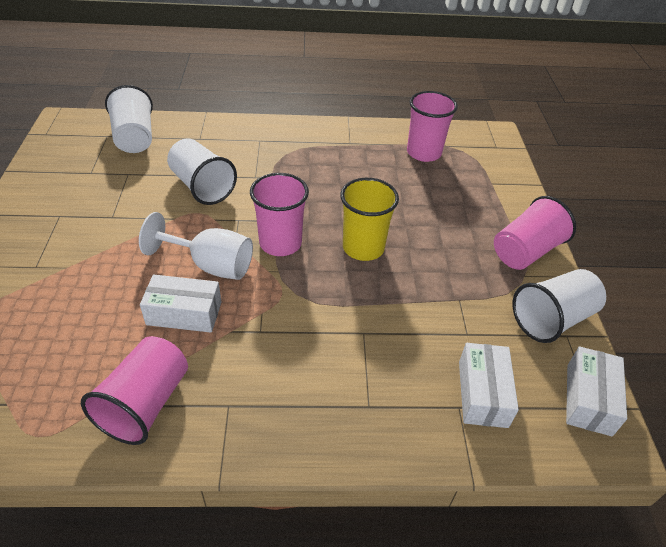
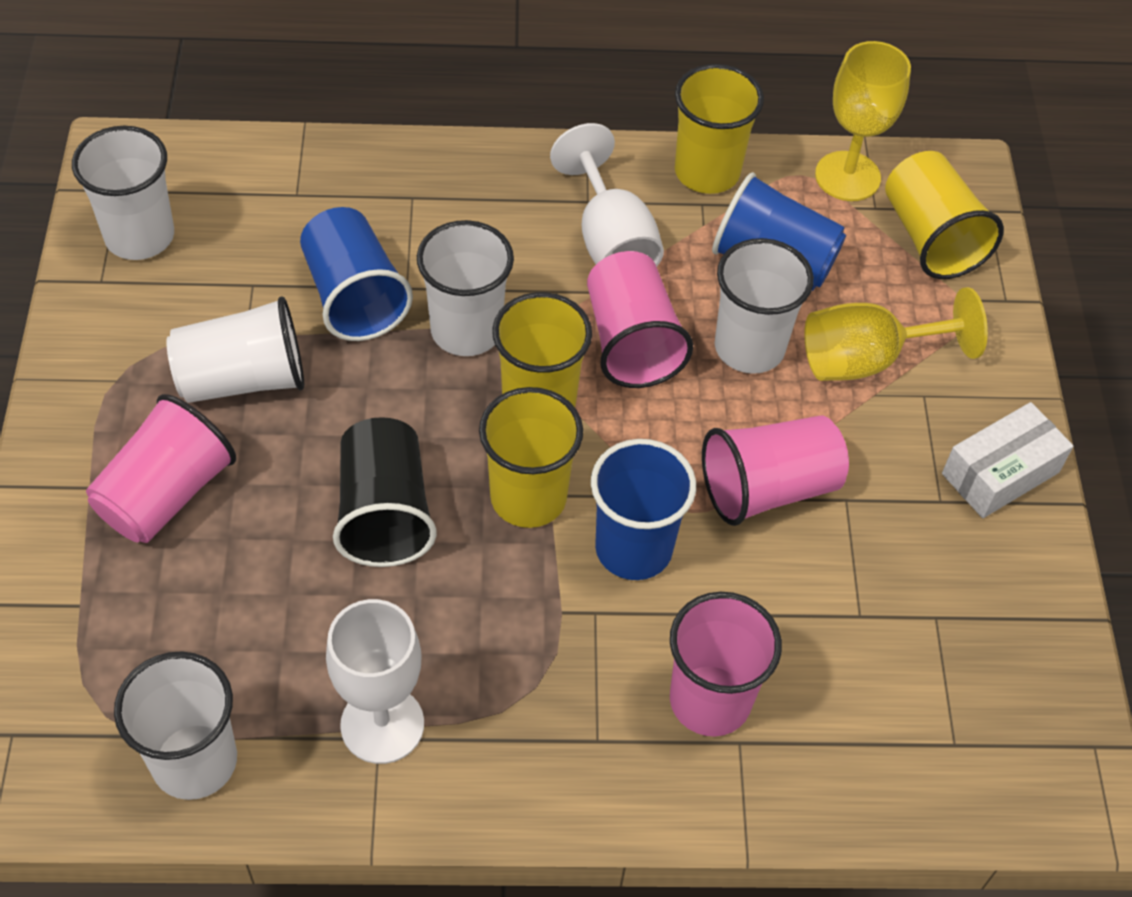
black cup: none = 0 -> [333,417,437,567] = 1
blue cup: none = 0 -> [300,207,413,341] [591,439,696,580] [712,172,846,291] = 3
white box: [140,275,221,332] [459,343,519,428] [566,346,627,437] = 3 -> [942,402,1073,518] = 1
white cup: [105,85,153,153] [167,138,237,205] [512,269,606,343] = 3 -> [72,126,174,260] [114,651,237,800] [166,296,304,403] [417,220,514,356] [715,238,814,374] = 5
white goblet: [139,212,253,280] = 1 -> [326,599,424,764] [550,123,664,267] = 2
yellow cup: [340,178,399,261] = 1 -> [479,387,583,528] [492,292,592,407] [675,64,764,194] [885,151,1004,279] = 4
yellow goblet: none = 0 -> [804,287,988,381] [815,41,911,201] = 2

